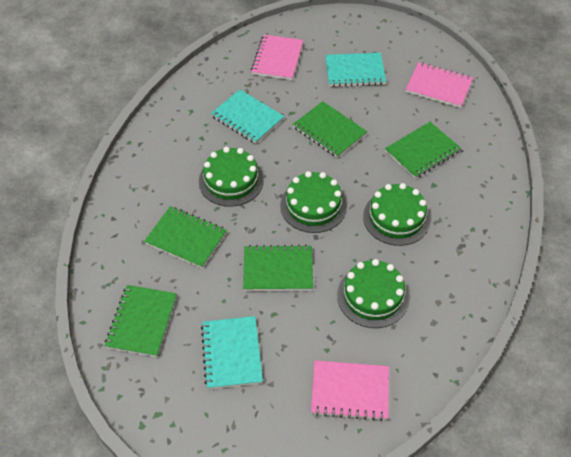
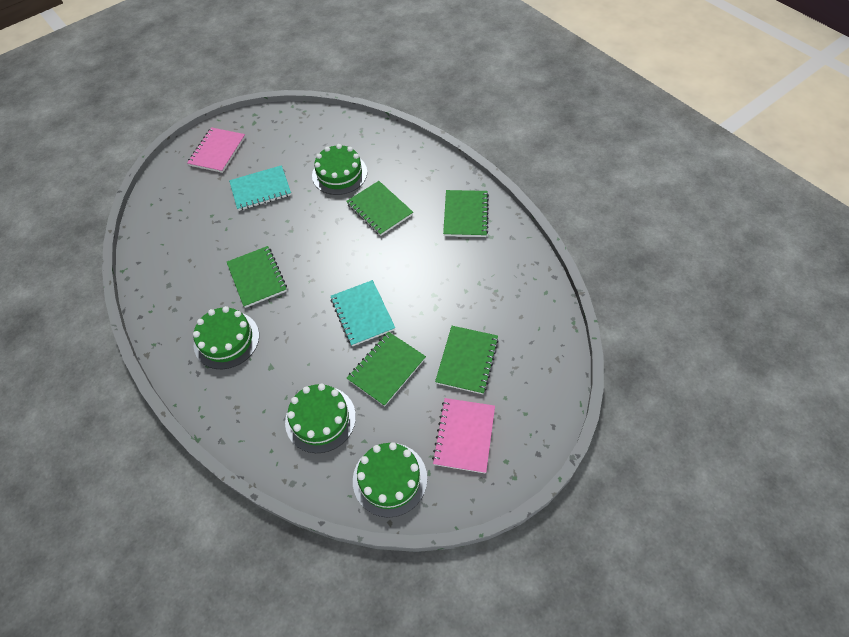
pink notebook: [251,35,303,80] [311,360,389,421] [406,62,473,108] = 3 -> [187,127,245,173] [432,398,495,473] = 2
turquoise notebook: [201,316,263,389] [211,90,284,144] [325,53,386,87] = 3 -> [229,165,291,211] [330,280,395,346] = 2

